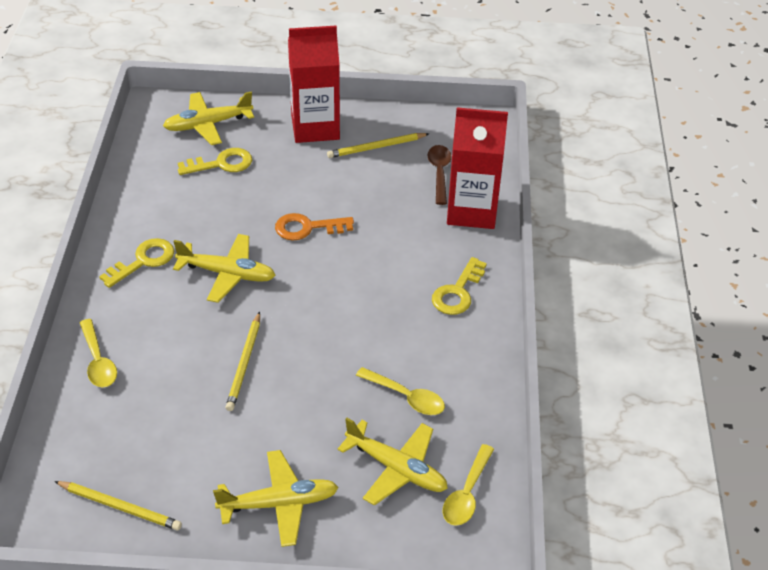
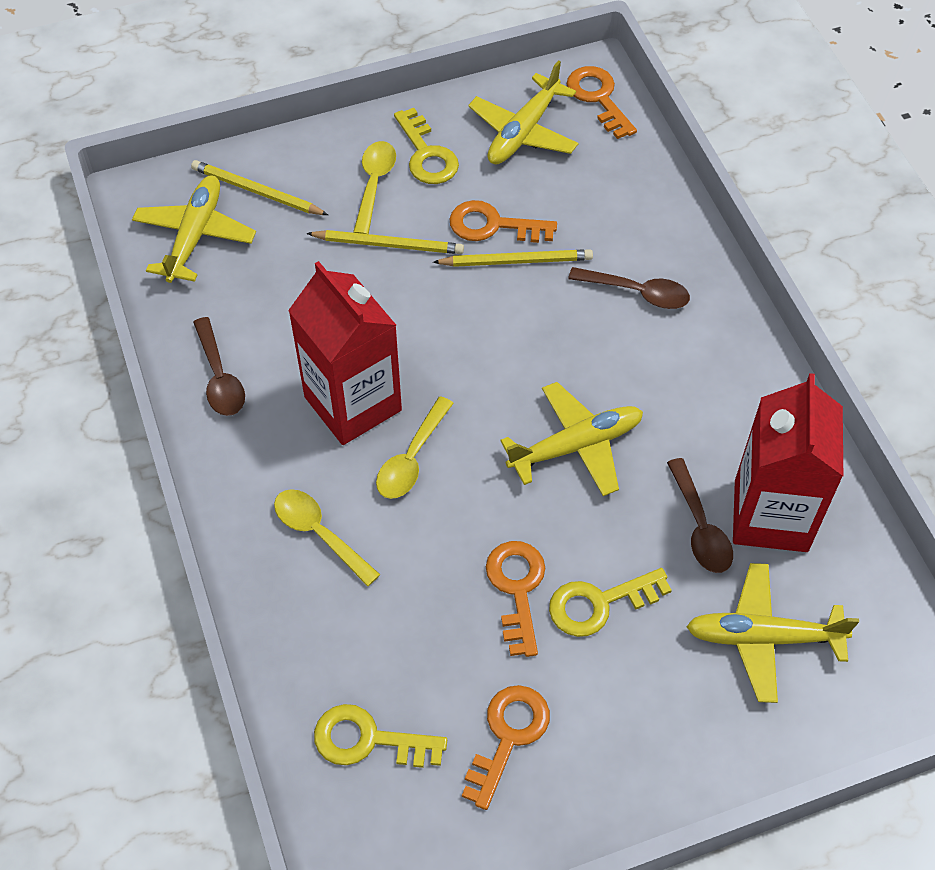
brown spoon: [428,145,452,205] = 1 -> [193,317,245,416] [568,267,690,309] [667,458,733,573] = 3
orange key: [275,213,354,241] = 1 -> [449,200,557,243] [462,685,550,810] [486,541,545,657] [567,66,637,139] = 4

